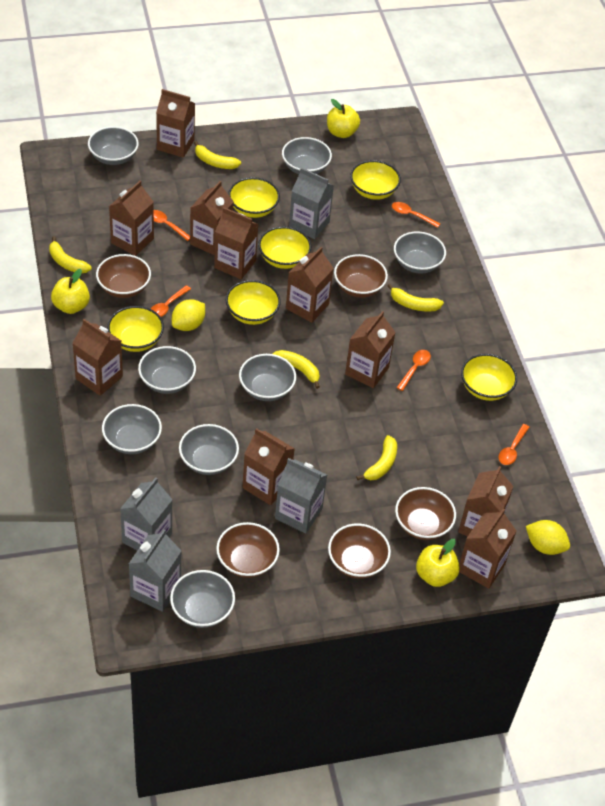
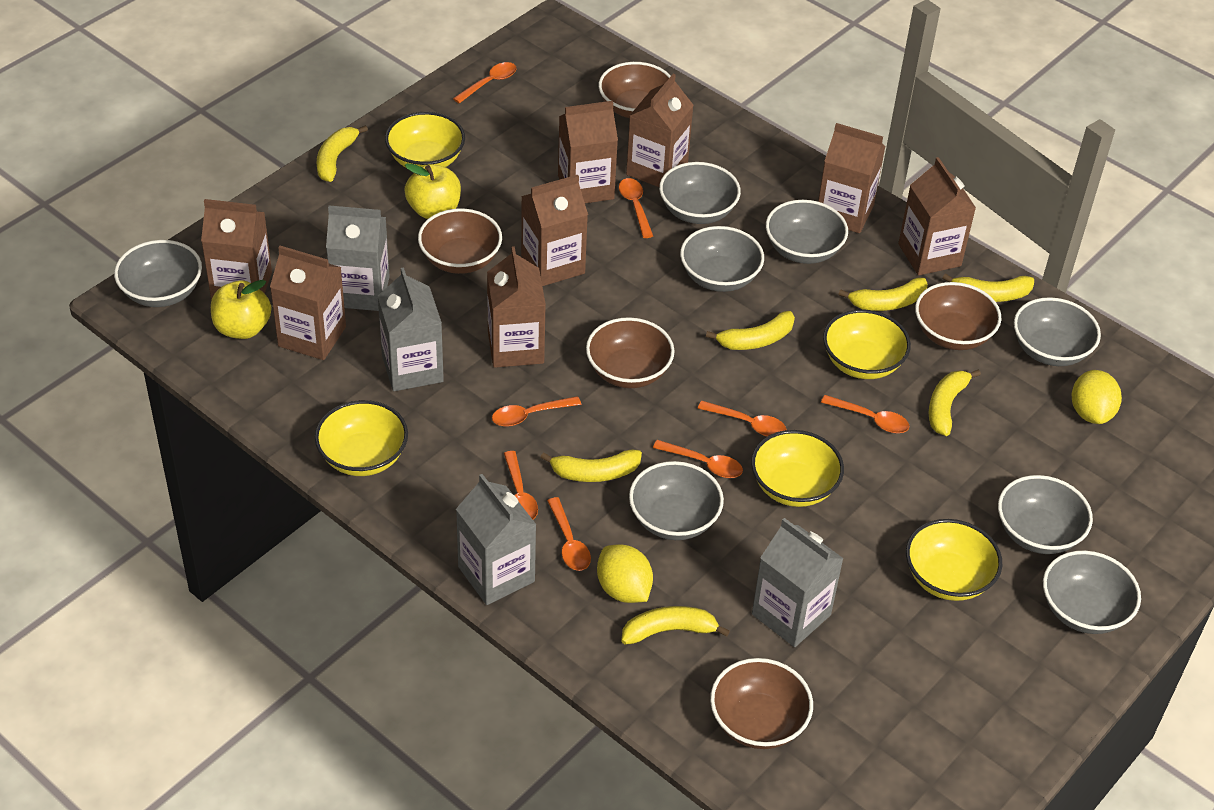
brown carton: [73,319,123,396] [109,181,154,256] [156,89,195,158] [190,181,234,256] [214,207,258,279] [242,428,295,505] [286,247,334,323] [345,311,396,388] [458,466,513,536] [459,508,516,589] = 10 -> [201,199,272,300] [270,246,346,360] [487,246,546,368] [521,175,588,286] [558,101,618,203] [626,74,694,187] [818,123,886,233] [898,157,976,275] = 8
orange spoon: [151,285,191,317] [154,210,190,241] [392,202,440,228] [396,350,431,391] [499,424,529,465] = 5 -> [453,62,517,103] [492,396,581,426] [504,451,538,519] [547,497,591,571] [619,178,653,238] [653,440,743,478] [698,401,787,436] [821,395,909,433] = 8
yellow apple: [51,269,90,314] [327,99,360,138] [416,539,460,587] = 3 -> [211,280,271,339] [404,163,461,219] = 2
yellow banana: [49,236,92,274] [194,141,241,169] [273,350,320,389] [356,435,397,480] [387,284,444,311] = 5 -> [317,125,368,182] [540,450,642,482] [621,606,730,645] [706,311,795,350] [838,278,928,311] [929,369,981,436] [942,274,1034,302] = 7
yellow bowl: [107,306,164,352] [226,280,281,325] [228,177,280,218] [258,227,311,269] [350,160,401,200] [461,354,517,401] = 6 -> [315,400,408,476] [385,112,465,168] [751,430,844,507] [823,310,911,379] [906,519,1002,601] = 5

